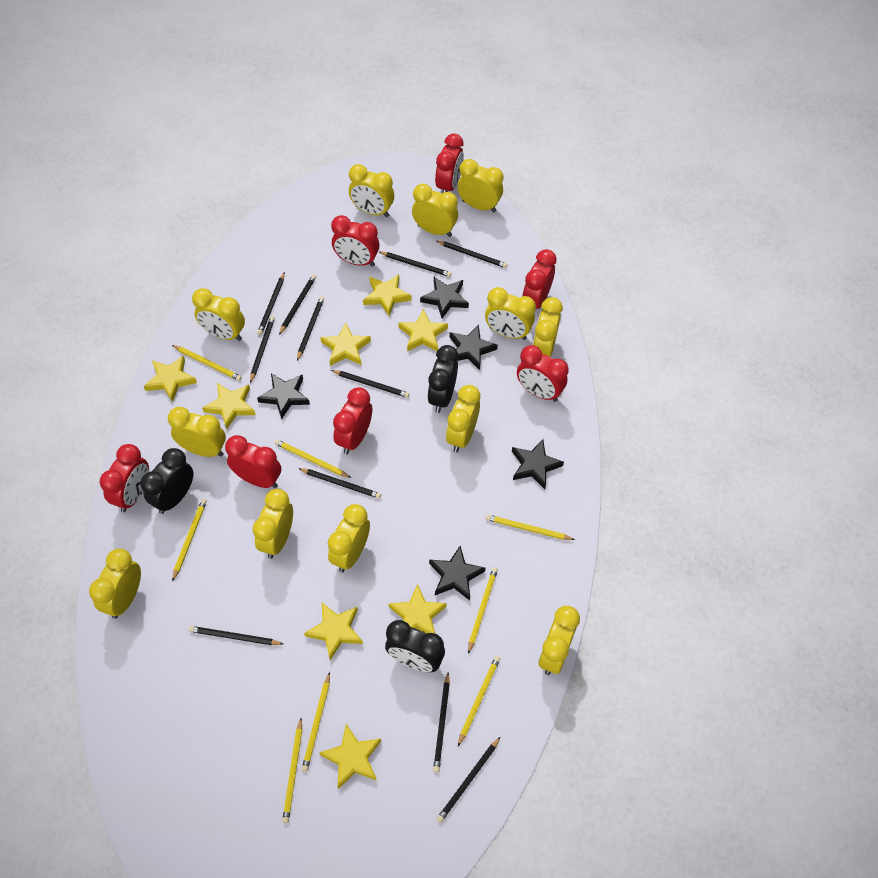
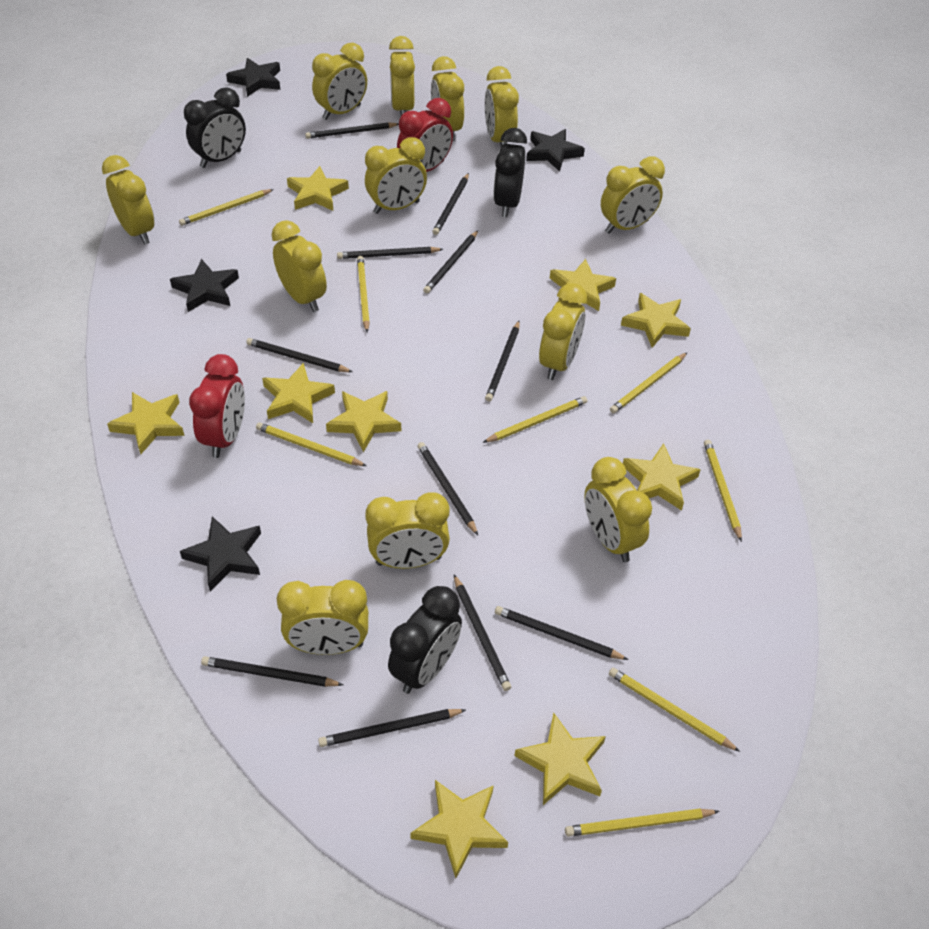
black star: [257,373,310,419] [420,277,469,318] [429,546,486,600] [449,325,498,370] [512,439,564,489] = 5 -> [170,259,239,312] [180,516,261,591] [226,58,280,97] [526,129,585,172] = 4
red clock: [100,444,149,513] [225,435,281,488] [331,215,379,267] [333,387,372,454] [435,133,464,193] [517,345,569,402] [522,249,557,309] = 7 -> [189,354,245,458] [397,98,453,172] = 2
yellow star: [144,355,197,402] [202,383,256,429] [304,603,363,660] [319,724,381,789] [320,323,371,366] [363,274,412,316] [388,584,447,633] [398,309,448,351] = 8 -> [107,392,184,454] [262,363,335,423] [287,166,349,211] [326,391,401,452] [410,780,508,878] [514,712,606,805] [550,259,616,311] [621,293,691,348] [623,443,701,511] = 9

